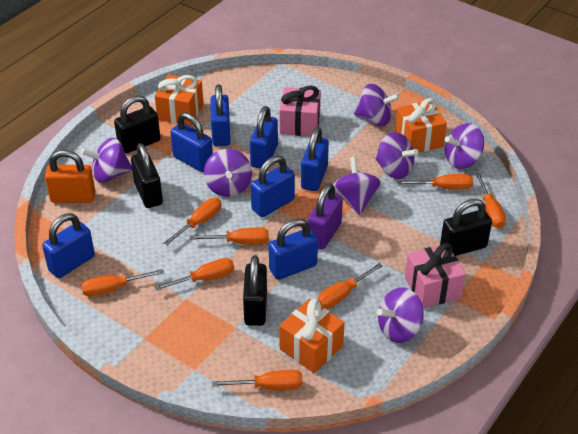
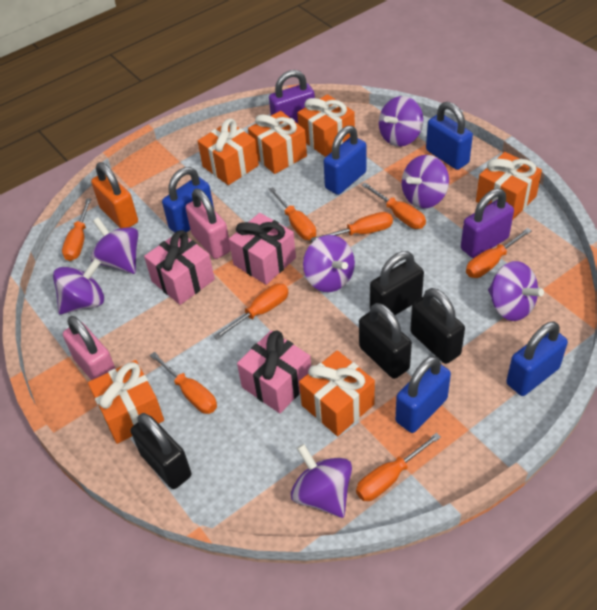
blue padlock: [42,213,95,278] [170,112,213,172] [210,84,230,146] [250,106,278,169] [251,155,295,217] [269,219,318,280] [301,127,329,191] = 7 -> [162,167,214,233] [323,126,366,195] [395,356,451,433] [426,102,473,170] [506,322,568,396] = 5
orange gift: [155,74,204,126] [279,299,345,373] [395,98,447,152] = 3 -> [88,360,164,444] [198,119,259,185] [248,111,307,174] [297,94,355,157] [299,350,375,436] [476,152,542,220] = 6
pink gift: [279,86,321,137] [405,243,466,308] = 2 -> [144,230,215,305] [229,213,296,285] [237,331,311,413] = 3
pink padlock: none = 0 -> [63,316,116,380] [185,189,231,259] = 2
purple padlock: [308,183,343,250] = 1 -> [269,70,315,124] [461,188,514,258] = 2

